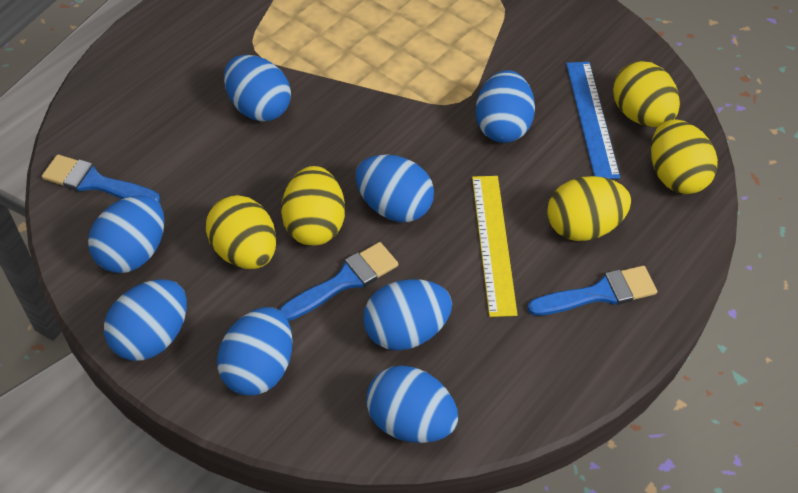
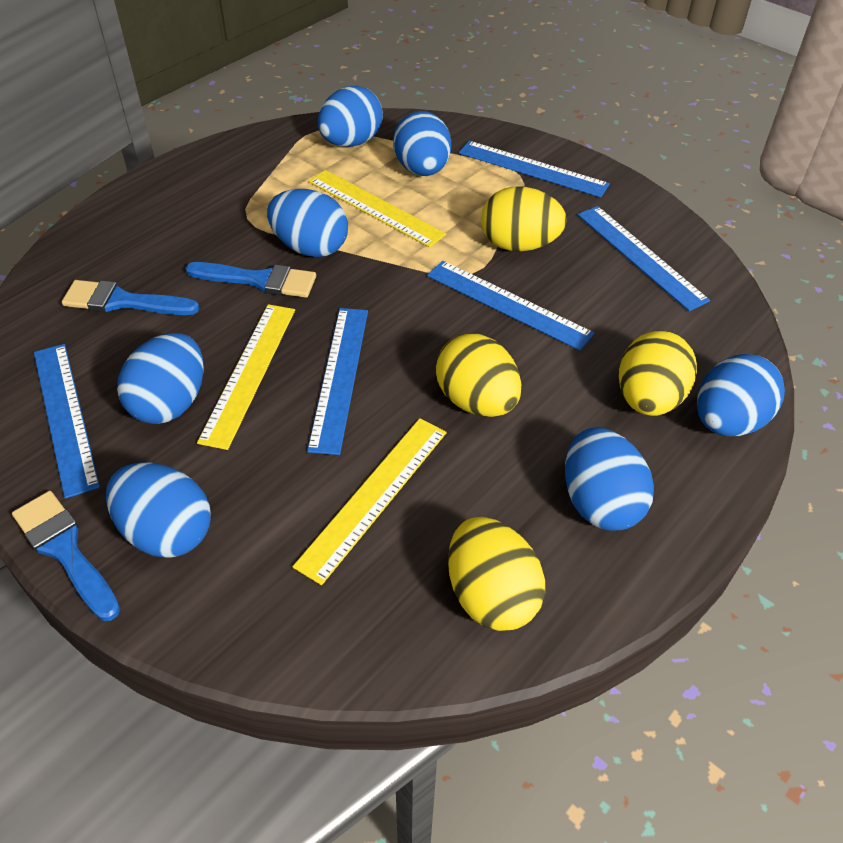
blue egg: [88,195,164,273] [104,279,187,361] [217,307,293,396] [224,55,291,122] [356,154,434,222] [363,279,452,351] [366,365,458,443] [476,70,535,143] = 8 -> [106,462,211,558] [117,333,204,424] [267,189,348,257] [318,86,383,147] [393,111,451,176] [565,427,654,531] [697,354,785,436] = 7
blue ruler: [566,62,620,179] = 1 -> [34,344,100,499] [307,308,368,455] [427,261,595,351] [459,141,610,198] [578,206,710,311] = 5
yellow egg: [206,195,276,269] [281,166,345,246] [547,176,631,241] [613,61,680,127] [651,119,718,194] = 5 -> [436,334,521,417] [448,517,545,631] [481,186,567,251] [619,330,697,416] = 4
yellow ruler: [472,176,518,317] = 1 -> [197,304,295,450] [293,418,447,585] [308,170,446,247] = 3

